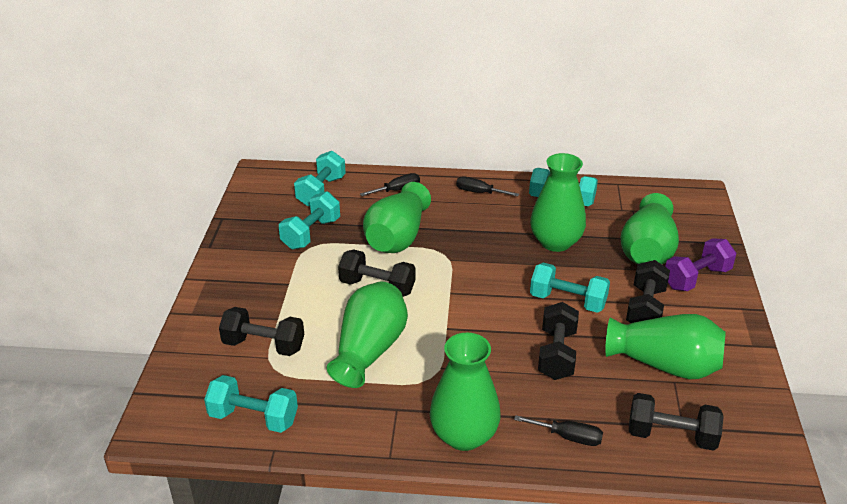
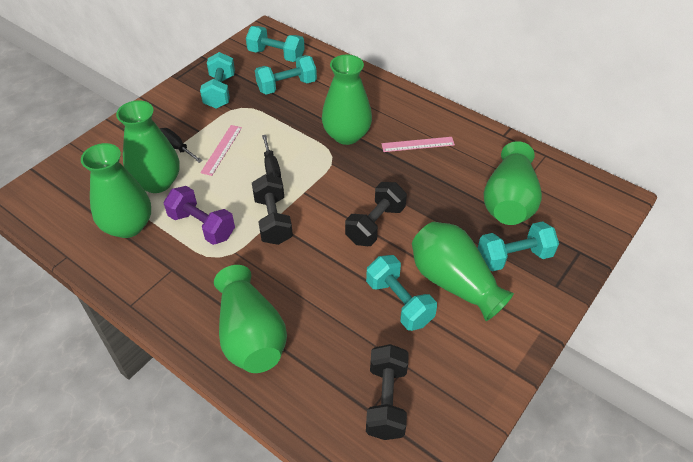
black dumbbell: [219,307,304,356] [338,250,415,297] [538,302,579,380] [626,260,670,323] [629,393,724,451] = 5 -> [252,174,293,245] [345,182,407,246] [366,344,409,440] = 3
black screwdriver: [360,173,420,196] [456,176,519,197] [514,415,603,446] = 3 -> [160,128,203,163] [262,135,281,178] = 2
pink ruler: none = 0 -> [200,125,242,176] [381,137,455,152] = 2

